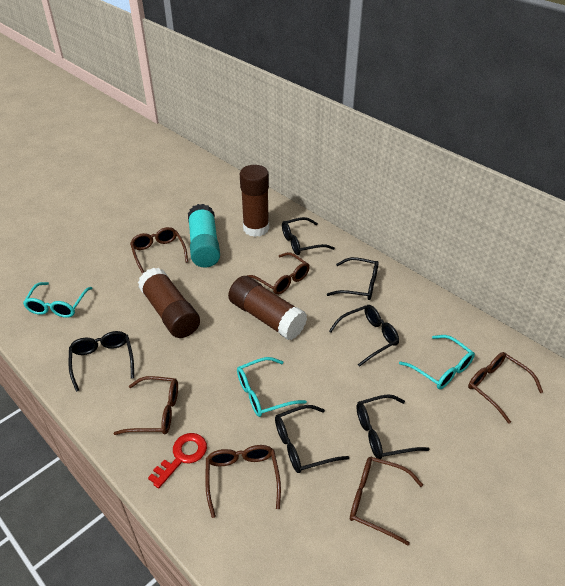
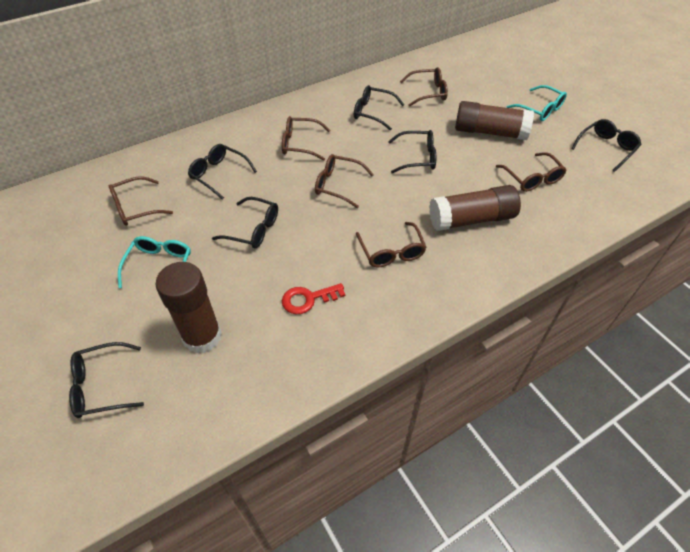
turquoise glasses: [23,282,92,318] [237,357,307,417] [399,335,475,389] = 3 -> [118,236,191,288] [507,85,567,121] = 2
turquoise glue stick: [188,204,220,268] = 1 -> none = 0

